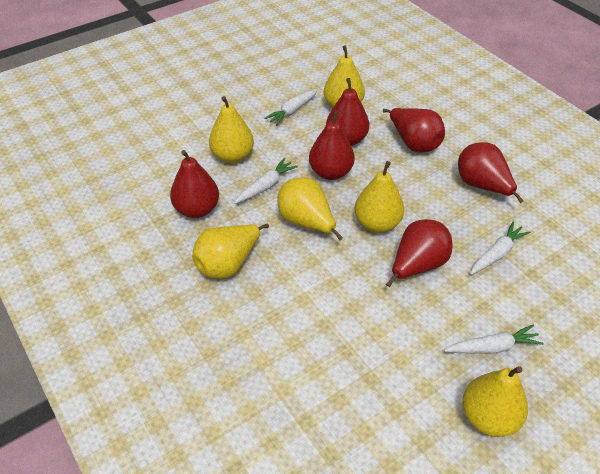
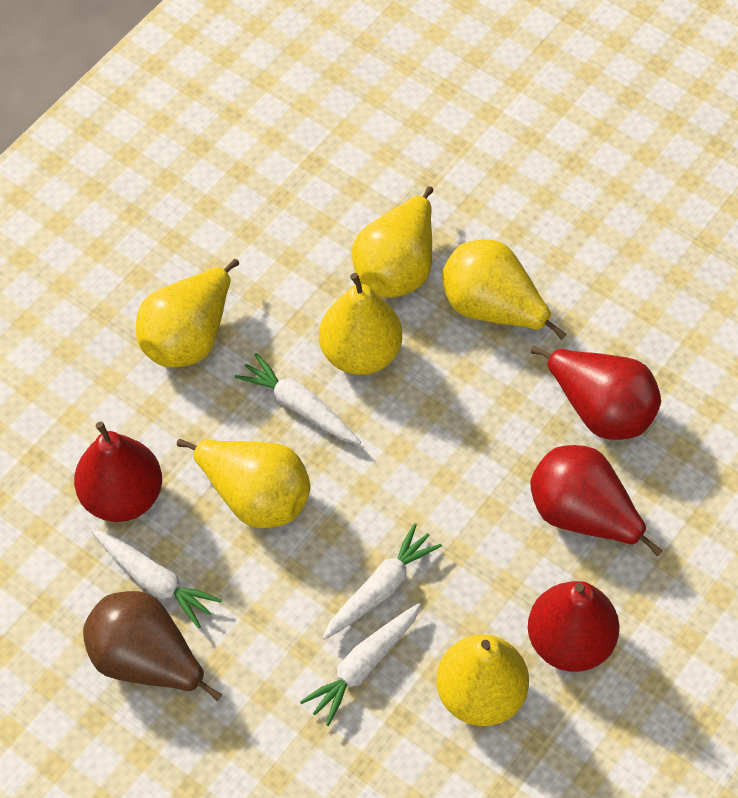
brown pear: none = 0 -> [83,591,222,701] = 1
red pear: [170,150,219,218] [309,110,355,180] [326,78,369,146] [383,108,445,153] [386,219,453,287] [458,142,524,203] = 6 -> [74,421,162,522] [528,581,620,672] [530,445,663,556] [531,346,661,440] = 4

